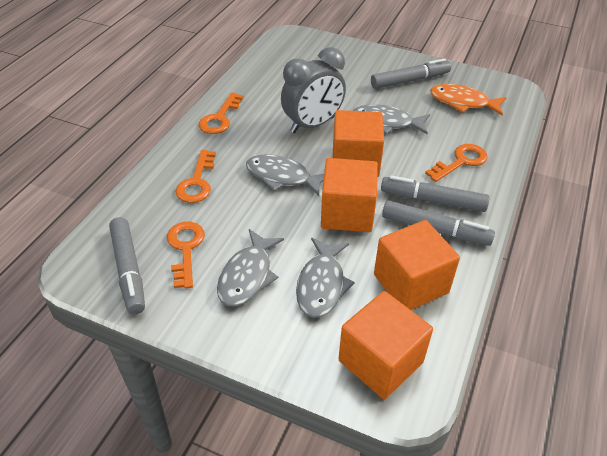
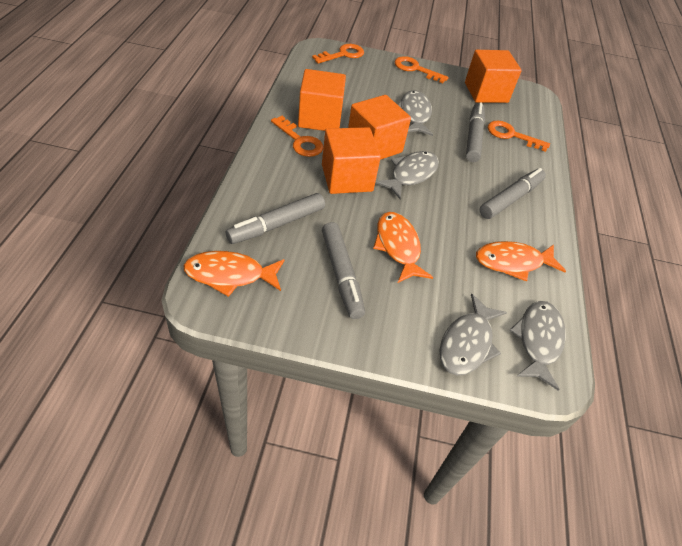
grey clock: [281,47,346,133] = 1 -> none = 0
orange fish: [430,84,507,116] = 1 -> [183,251,285,297] [373,212,433,283] [476,241,566,282] = 3

